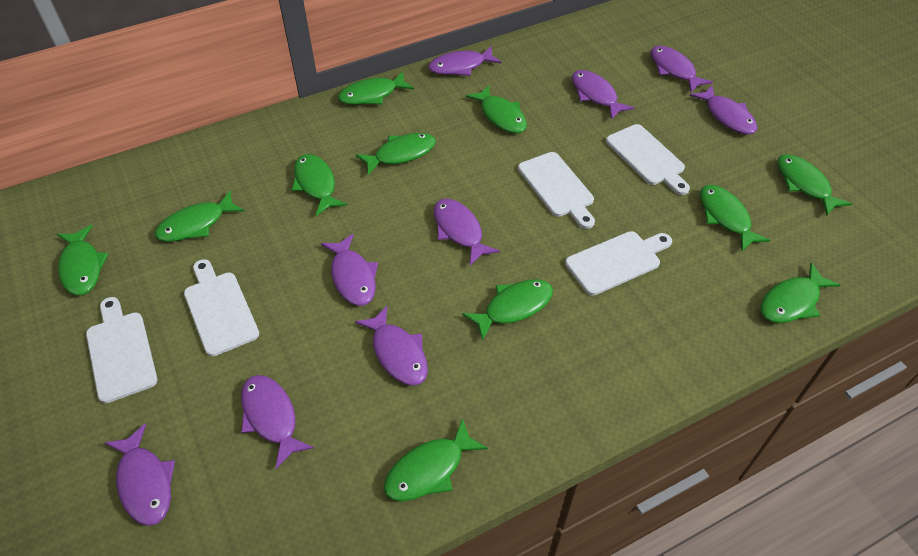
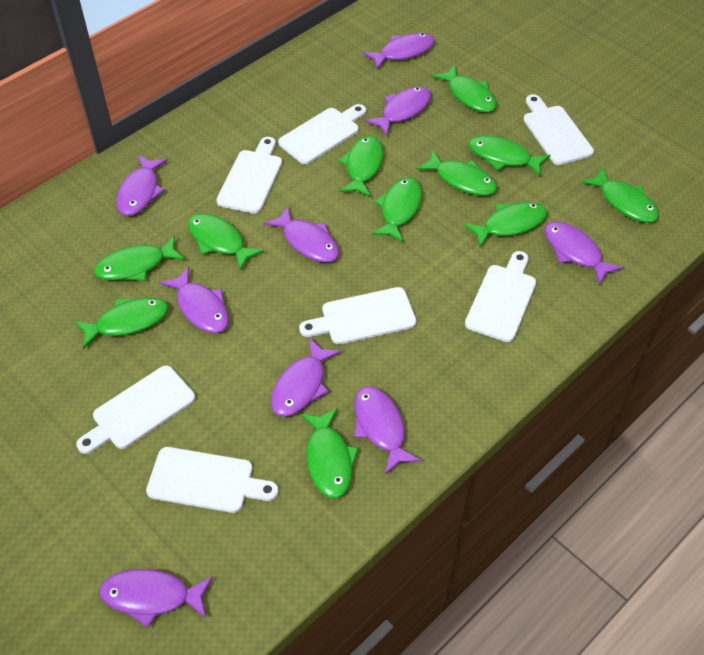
white cutting board: [86,297,157,403] [184,259,259,356] [518,152,595,229] [565,231,672,296] [606,124,690,195] = 5 -> [76,365,195,454] [146,447,278,513] [216,137,282,214] [278,104,366,164] [299,287,416,344] [465,251,536,342] [523,94,594,165] = 7

